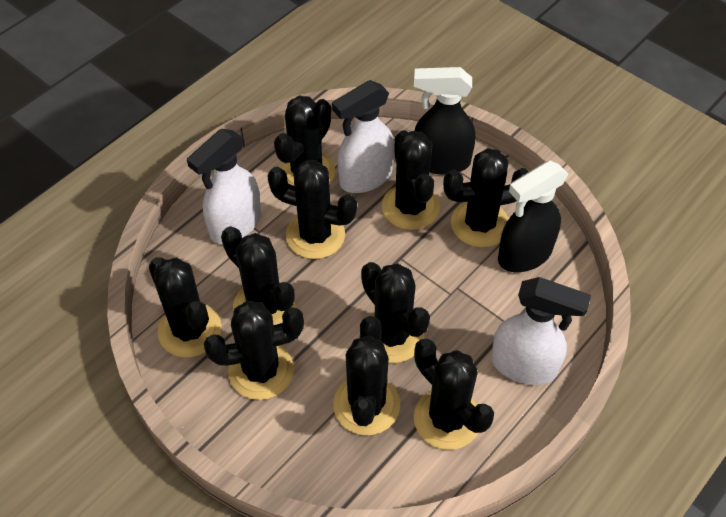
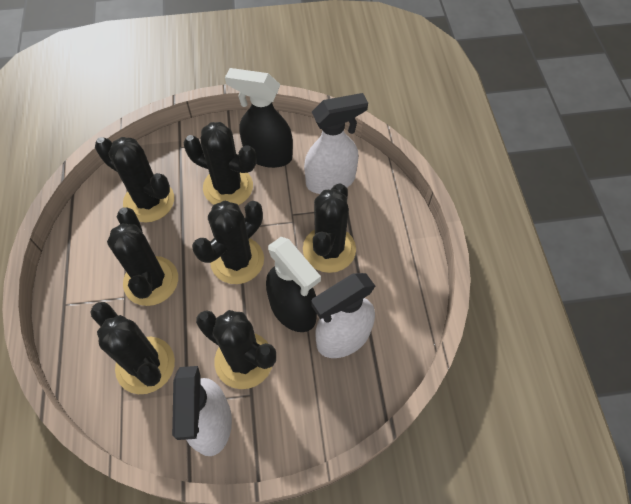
black cactus: [149,257,222,357] [204,301,304,400] [221,226,296,325] [267,160,357,259] [274,95,335,186] [333,316,400,435] [361,262,430,363] [382,130,440,230] [414,339,494,450] [443,148,529,248] = 10 -> [90,302,175,394] [95,137,174,223] [107,207,178,306] [183,122,257,205] [192,201,264,284] [196,310,276,389] [303,183,356,273] = 7

